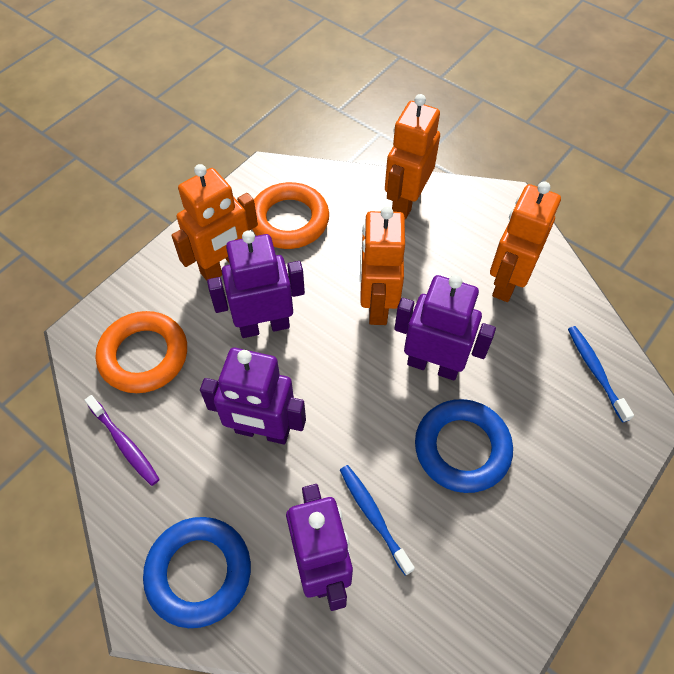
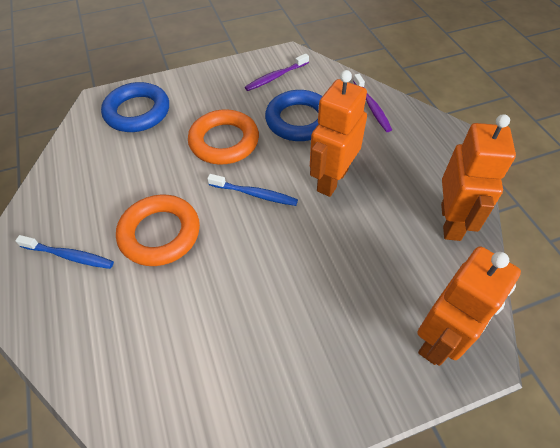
orange robot: [171,164,258,281] [360,206,405,325] [385,94,440,219] [490,181,561,302] = 4 -> [310,70,367,197] [417,246,521,366] [441,114,516,241] = 3
purple robot: [200,348,306,445] [207,230,305,338] [286,484,353,611] [394,275,496,381] = 4 -> none = 0
purple toothbrush: [85,395,160,486] = 1 -> [245,54,309,91] [353,74,392,132] = 2

